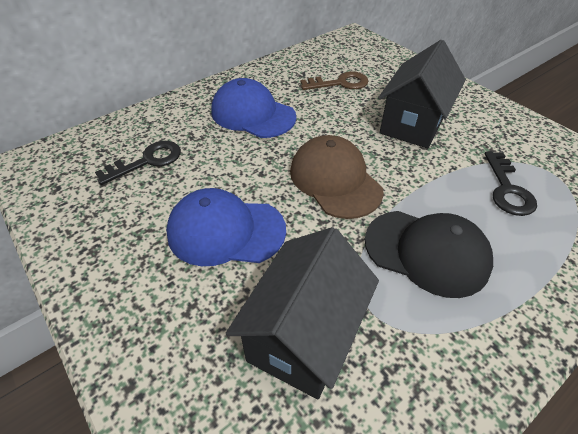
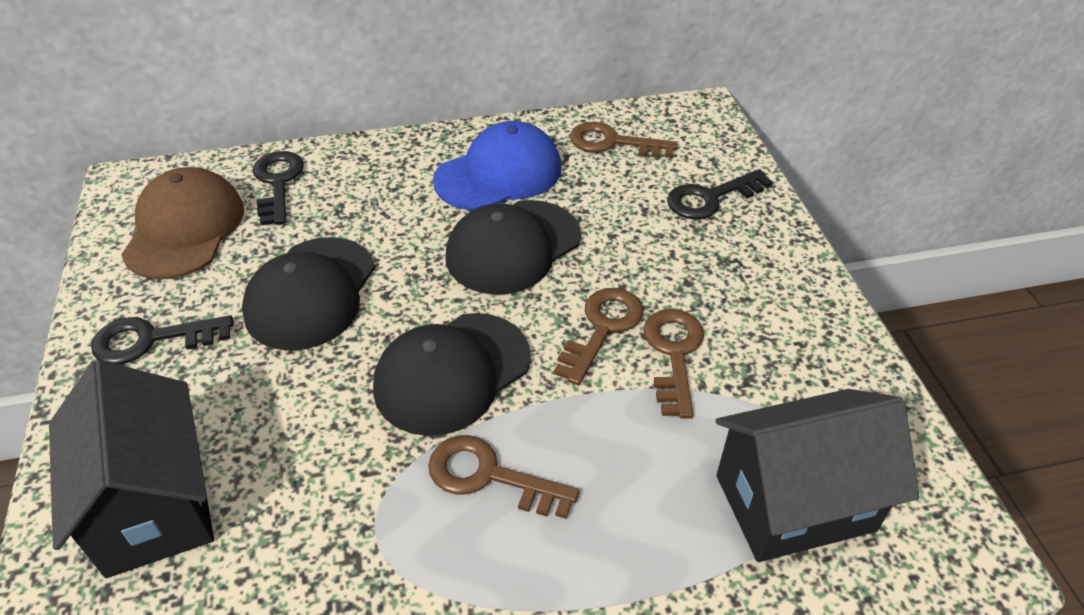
black cap: [365,211,493,298] = 1 -> [242,237,375,351] [373,313,531,436] [446,200,581,295] = 3
black key: [95,141,181,185] [485,151,537,216] = 2 -> [91,315,233,365] [253,151,304,225] [667,169,773,220] = 3
blue cap: [166,188,286,266] [211,78,296,138] = 2 -> [433,121,561,211] = 1
brown key: [301,71,368,90] = 1 -> [428,435,579,519] [554,288,643,385] [570,122,678,158] [643,309,704,418] = 4

